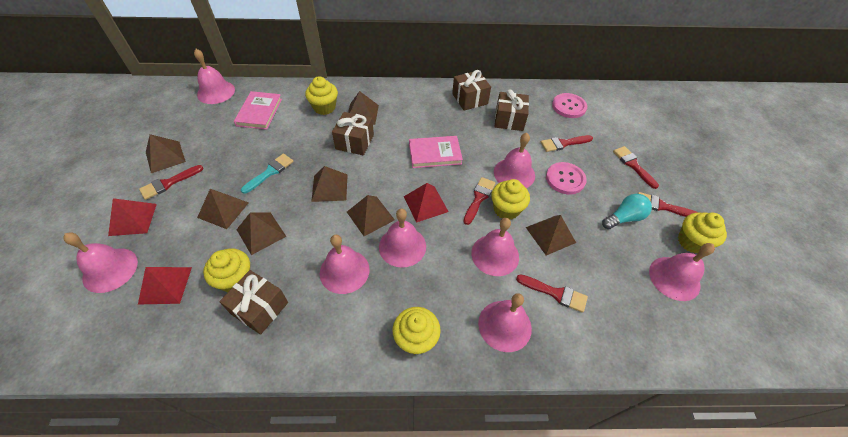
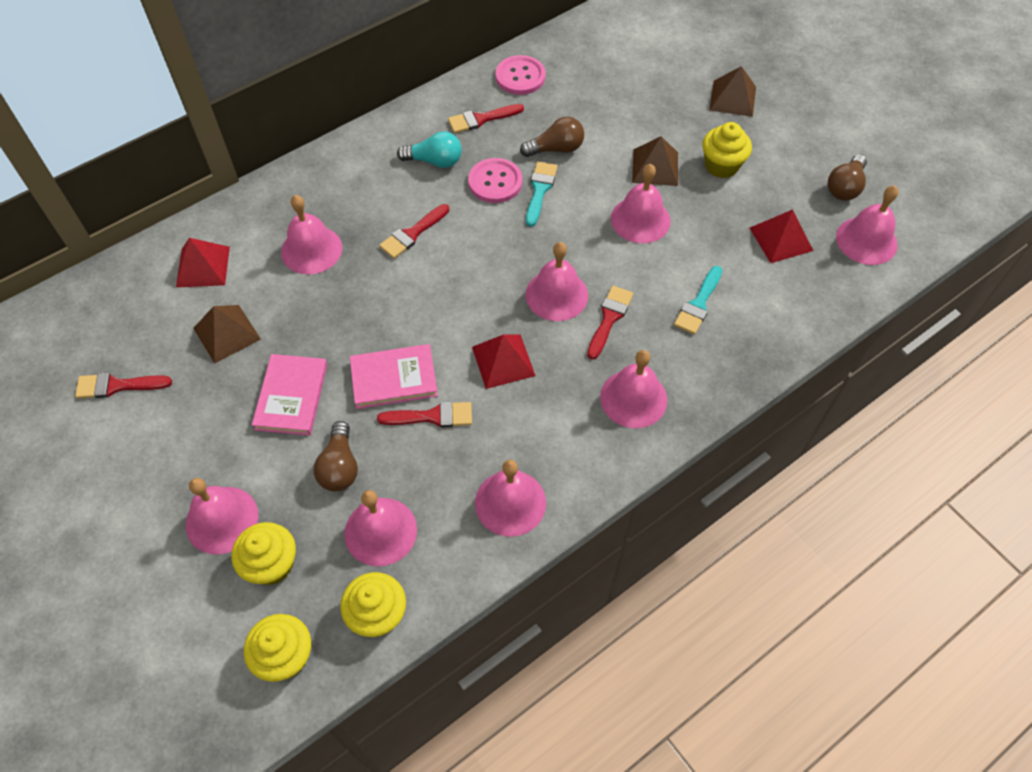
brown gift: [219,270,288,335] [332,112,374,155] [452,70,491,111] [495,90,529,131] = 4 -> none = 0
brown light bulb: none = 0 -> [313,421,358,491] [520,117,584,157] [828,154,867,201] = 3
brown pyramid: [146,134,186,173] [197,189,249,229] [236,212,286,255] [311,166,348,202] [347,195,395,236] [348,91,379,125] [526,215,576,255] = 7 -> [193,305,261,363] [632,136,678,186] [709,66,756,117] = 3
red brush: [139,165,203,200] [463,177,496,225] [516,274,588,313] [541,135,593,152] [613,146,659,189] [638,192,699,217] = 6 -> [75,373,172,398] [377,402,472,428] [379,204,449,259] [448,104,524,133] [587,286,633,360] = 5
turquoise brush: [241,154,294,194] = 1 -> [526,162,558,227] [674,266,722,335] = 2
yellow cupcake: [203,248,250,292] [305,76,338,115] [393,307,441,355] [491,179,530,220] [678,212,727,253] = 5 -> [231,522,296,585] [244,614,311,682] [340,572,406,637] [702,122,752,178] = 4

